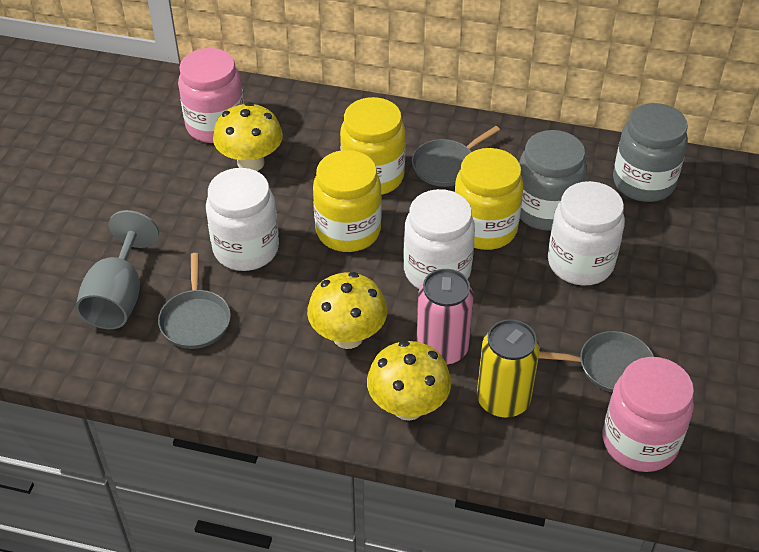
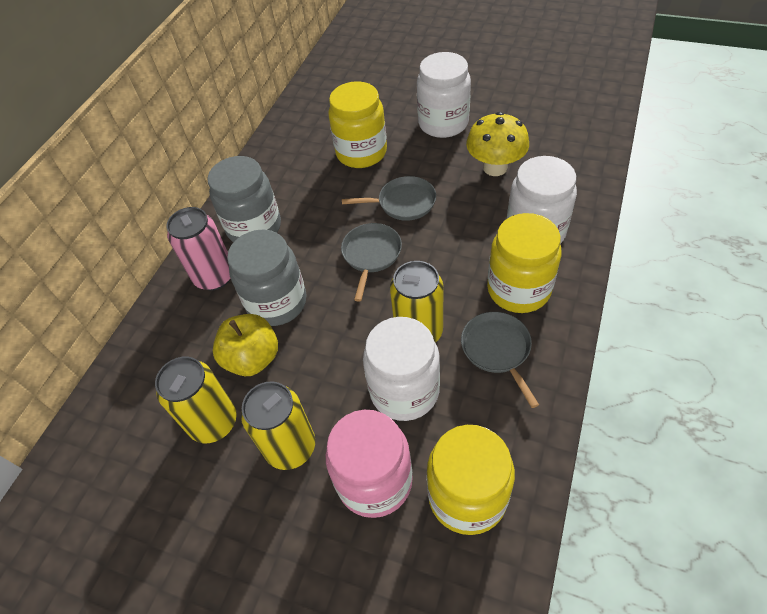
grey goblet: [76,210,159,329] = 1 -> none = 0
pink jar: [178,48,244,143] [603,357,694,472] = 2 -> [325,410,413,518] = 1
yellow apple: none = 0 -> [213,314,278,376] = 1
yellow can: [477,319,540,418] = 1 -> [155,357,237,443] [241,381,315,470] [390,261,443,343] = 3
yellow mushroom: [213,102,283,171] [307,272,387,349] [367,341,451,421] = 3 -> [466,112,529,176] = 1

